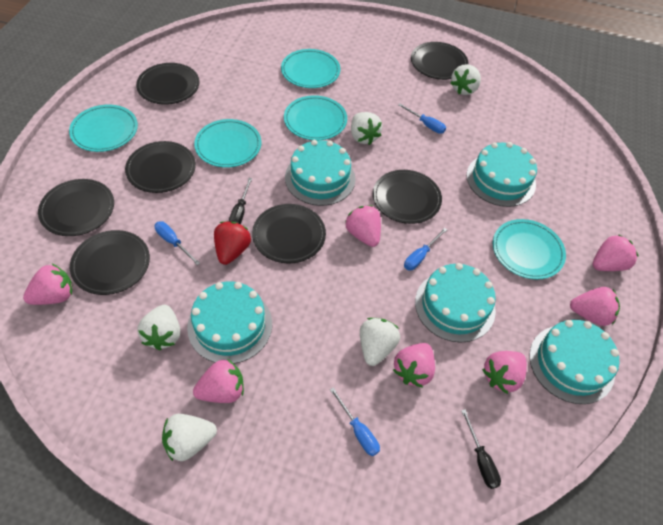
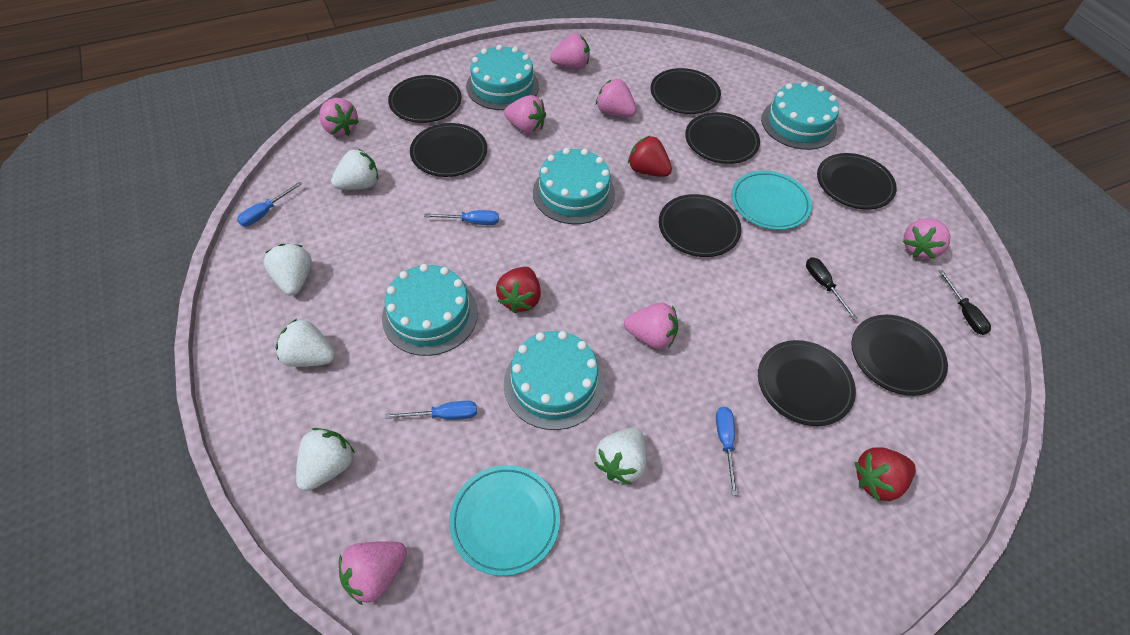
black plate: [38,179,114,236] [70,230,150,295] [125,141,196,193] [136,63,199,105] [252,204,326,263] [373,170,442,224] [411,42,469,80] = 7 -> [388,75,461,123] [410,123,487,177] [651,68,721,114] [659,194,741,257] [685,112,760,164] [758,340,856,426] [817,153,897,210] [852,315,948,396] = 8
red strawberry: [214,221,251,265] = 1 -> [496,267,541,313] [628,135,672,177] [854,447,916,501] = 3
turquoise plate: [69,105,138,152] [194,119,261,168] [281,49,340,88] [284,95,347,140] [493,219,566,280] = 5 -> [449,465,560,576] [731,171,812,230] = 2

